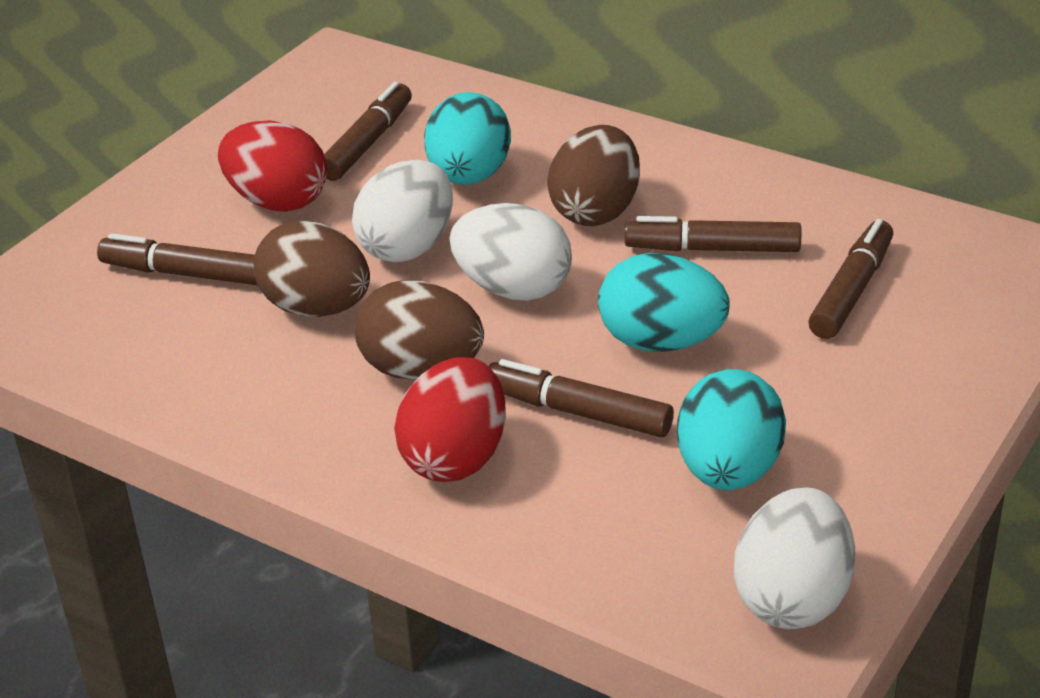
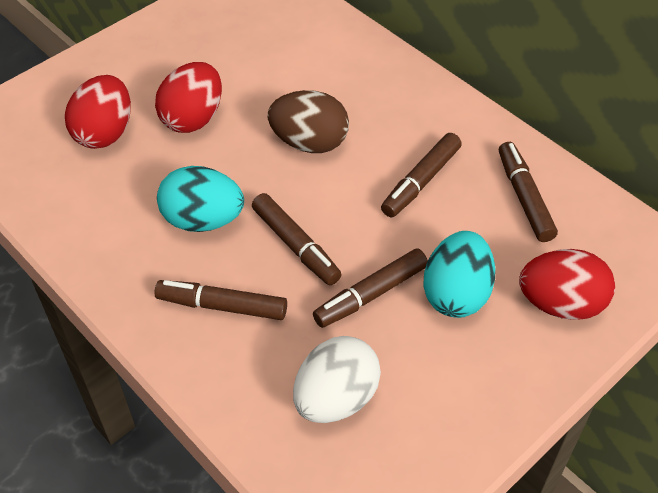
brown egg: [254,220,370,317] [355,280,484,380] [547,125,640,226] = 3 -> [268,90,349,153] = 1
red egg: [218,120,327,212] [394,357,506,482] = 2 -> [65,75,131,149] [155,62,222,133] [519,249,615,320] = 3
turquoise egg: [424,92,511,185] [598,253,730,352] [677,369,786,490] = 3 -> [157,166,244,232] [424,231,495,318] = 2
white egg: [352,160,453,262] [450,203,572,301] [734,487,855,629] = 3 -> [293,336,381,423] = 1

